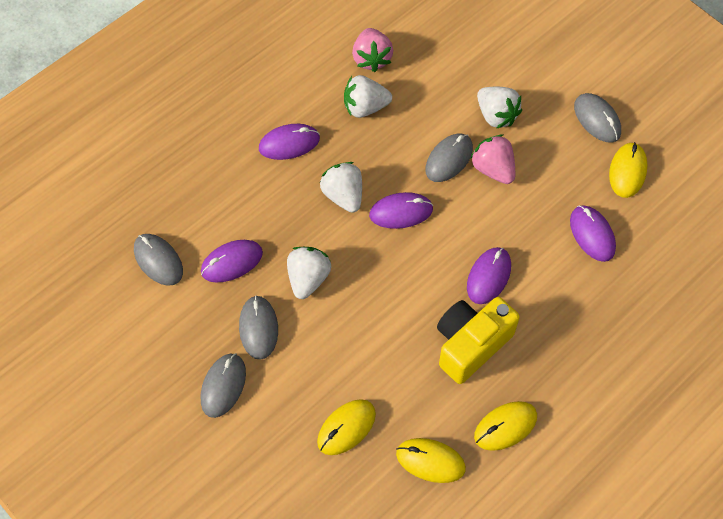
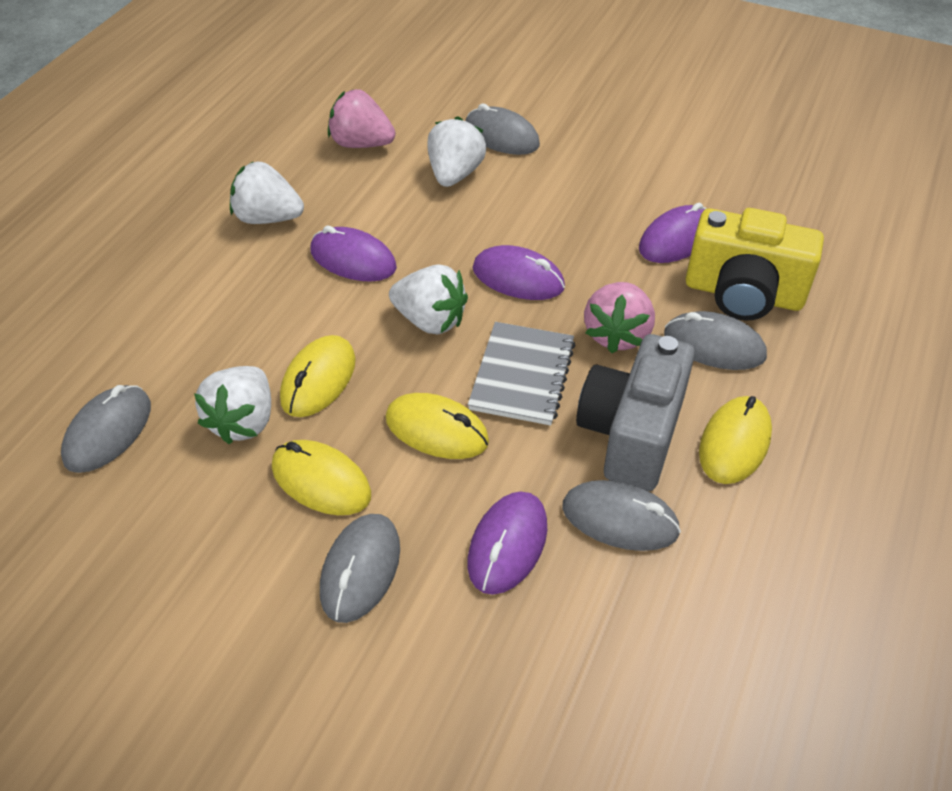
grey camera: none = 0 -> [576,334,695,491] = 1
grey notebook: none = 0 -> [468,322,576,426] = 1
purple mouse: [201,240,263,283] [259,124,320,160] [369,192,433,229] [467,247,511,304] [570,205,616,262] = 5 -> [310,226,397,282] [468,491,547,595] [473,245,565,300] [639,203,707,263] = 4

